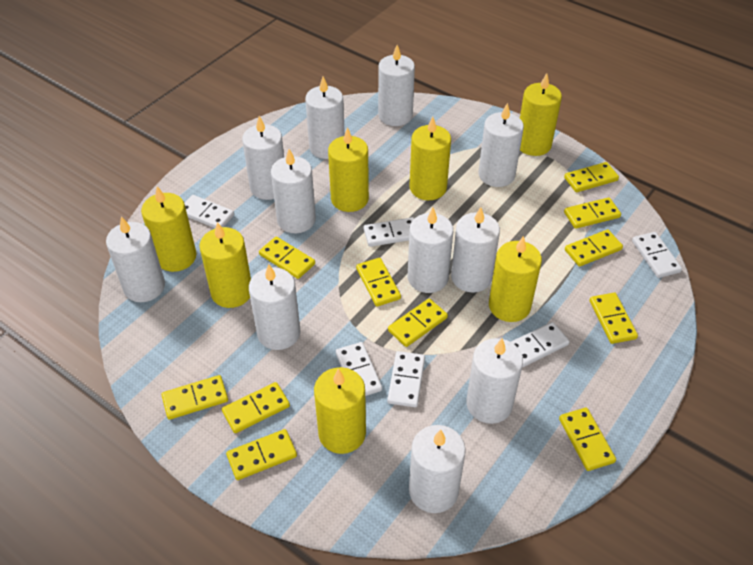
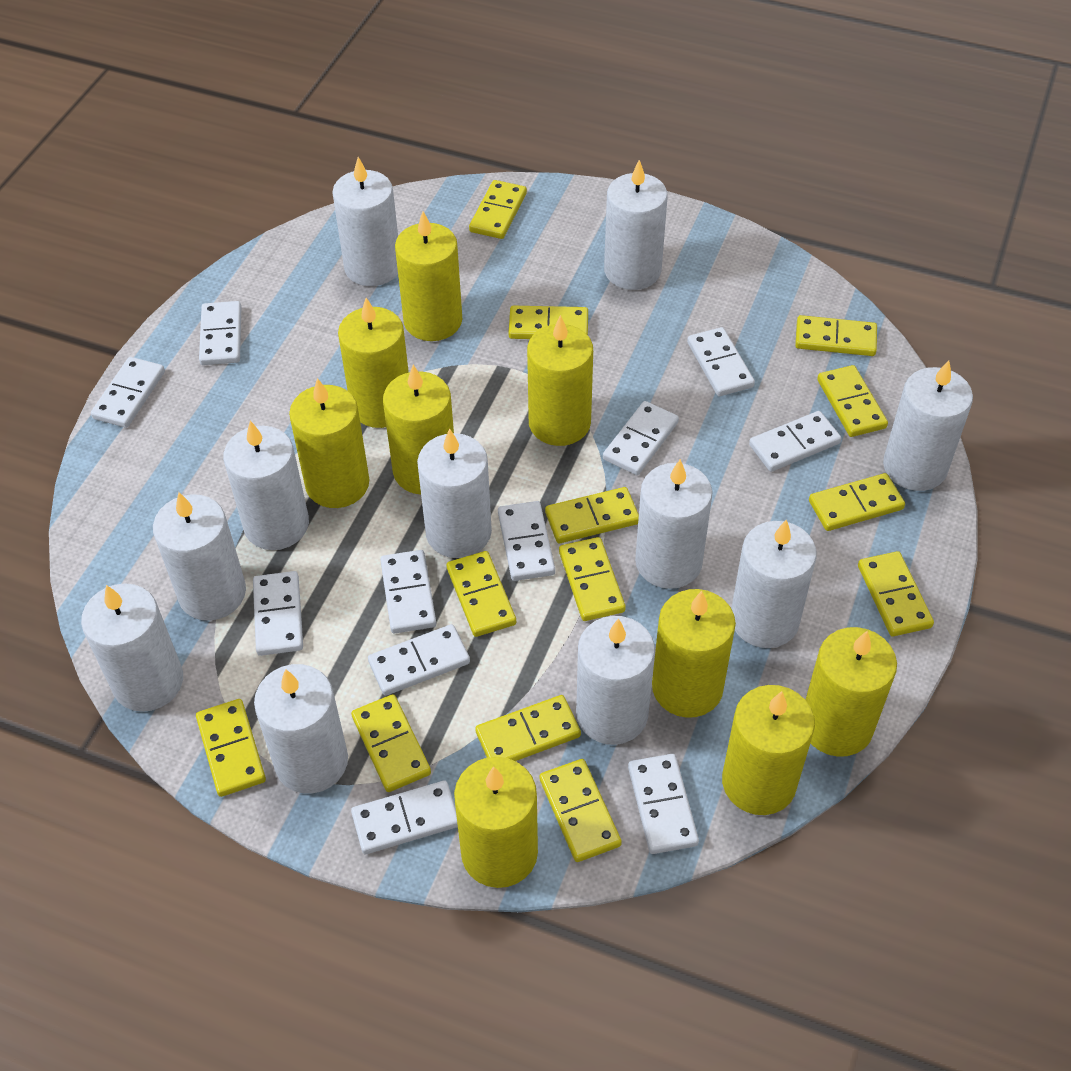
white domino: [184,195,234,228] [336,342,382,396] [364,217,414,247] [387,351,425,407] [511,322,570,367] [632,232,682,278] = 6 -> [91,357,165,428] [199,301,241,365] [253,571,303,656] [351,781,458,854] [368,624,470,696] [380,550,436,633] [498,501,555,581] [603,401,679,475] [628,754,699,854] [687,327,755,396] [749,411,841,472] = 11
yellow candle: [141,186,196,272] [199,222,251,308] [314,367,366,454] [328,127,369,212] [410,116,451,200] [489,236,542,322] [520,73,562,156] = 7 -> [289,378,369,508] [338,298,409,428] [383,365,454,495] [395,211,462,341] [454,757,538,888] [527,315,593,446] [652,589,736,718] [722,685,815,815] [805,627,897,757] = 9
yellow domino: [161,375,228,420] [222,382,290,433] [226,429,297,480] [259,237,315,279] [356,258,401,307] [388,299,448,347] [559,408,616,471] [564,162,619,192] [564,197,621,229] [565,229,623,267] [590,293,638,344] = 11 -> [196,699,266,797] [351,694,431,792] [447,551,516,637] [469,180,527,239] [475,695,581,761] [508,306,588,339] [540,759,622,862] [545,487,639,543] [559,537,626,621] [795,315,877,356] [809,473,905,531] [817,365,888,437] [858,551,934,637] = 13

